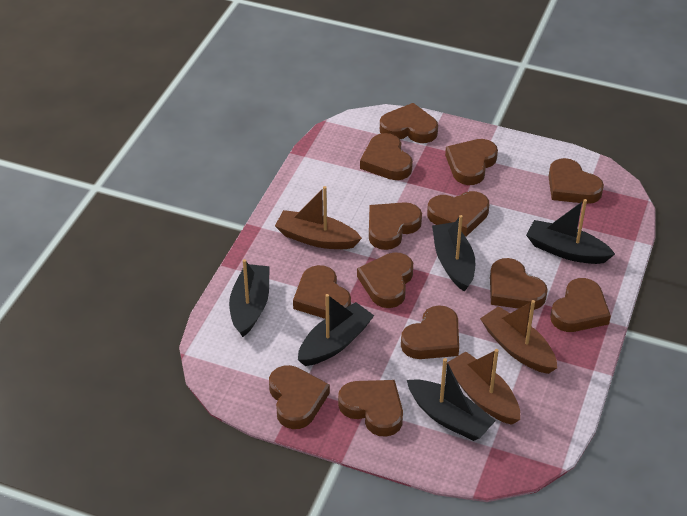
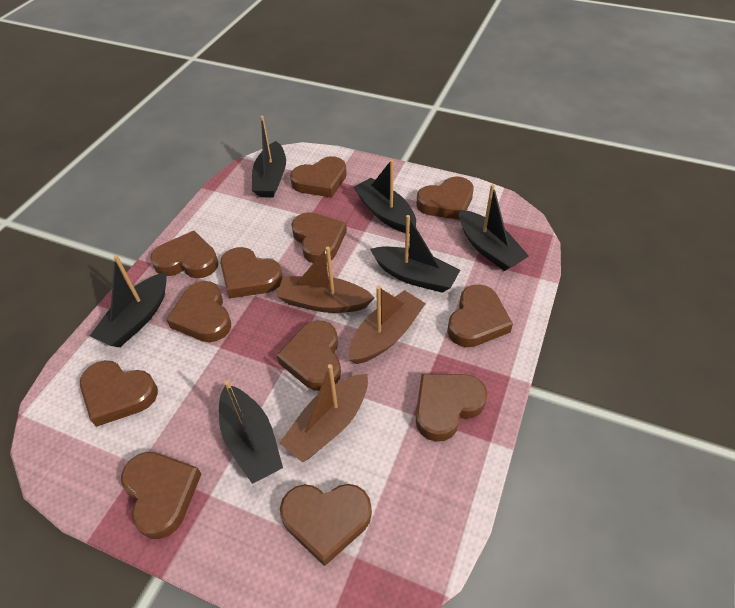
black boat: [229,259,270,337] [298,294,374,366] [407,358,496,441] [432,215,475,292] [526,199,615,264] = 5 -> [90,255,167,347] [219,381,283,484] [252,116,286,197] [353,160,416,234] [370,215,460,293] [459,184,529,271] = 6
brown heart: [269,365,330,429] [293,265,351,319] [338,380,403,437] [357,252,413,308] [360,133,413,180] [369,202,422,250] [380,103,438,143] [401,305,459,359] [427,191,489,237] [445,139,498,185] [490,258,548,310] [549,158,604,204] [550,278,611,332] = 13 -> [80,360,158,427] [121,452,201,539] [150,231,218,278] [166,281,231,342] [220,247,283,299] [277,321,341,391] [280,484,372,566] [290,156,347,198] [291,212,347,263] [416,176,474,220] [416,374,488,442] [447,284,513,347] = 12

